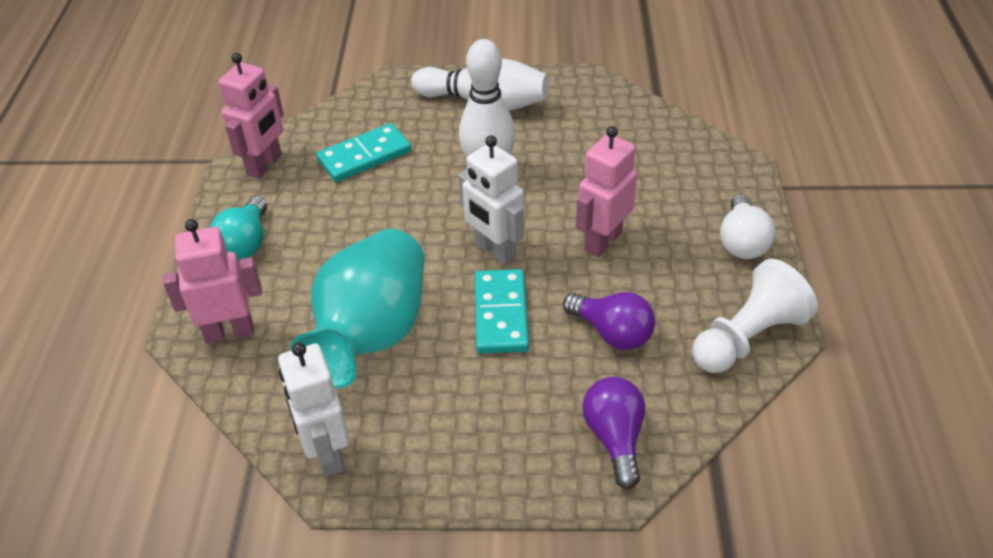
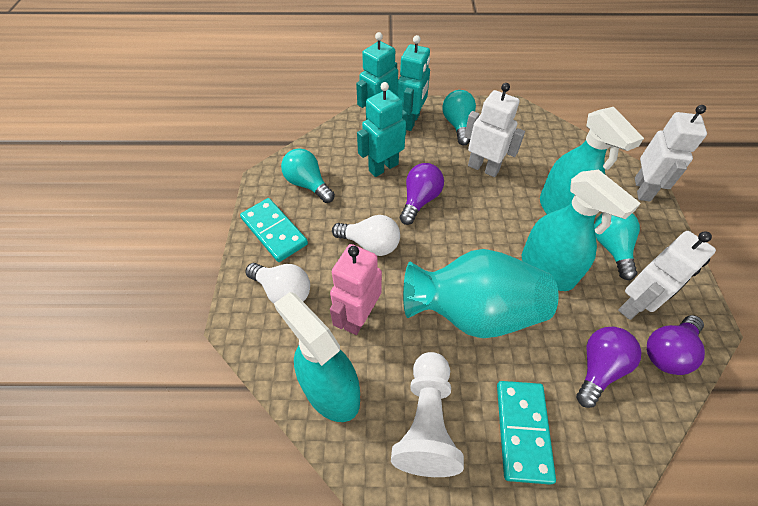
pink robot: [163,219,262,344] [219,53,284,179] [576,126,638,257] = 3 -> [330,244,382,335] = 1
purple light bulb: [563,292,655,350] [582,377,645,489] = 2 -> [400,163,444,225] [576,327,641,408] [647,315,705,375] = 3
turquoise light bulb: [210,196,267,260] = 1 -> [281,148,335,203] [442,90,476,145] [594,213,640,280] = 3
turquoise robot: none = 0 -> [356,32,398,120] [357,82,407,177] [397,35,430,131] = 3
turquoise spray bottle: none = 0 -> [274,292,360,422] [522,170,641,291] [540,107,644,214] = 3
white bowling pin: [411,59,549,111] [459,39,515,158] = 2 -> none = 0
white light bulb: [720,194,775,259] = 1 -> [245,263,310,304] [332,215,400,256] = 2
white robot: [278,342,350,477] [458,135,524,265] = 2 -> [464,83,525,177] [618,231,716,320] [635,105,707,201] = 3

